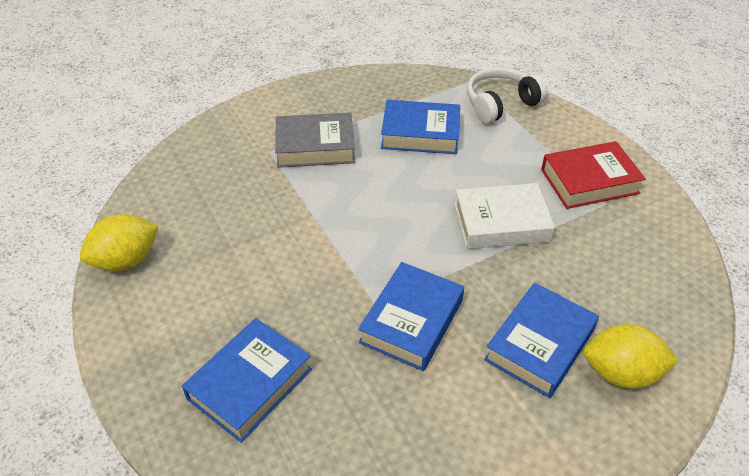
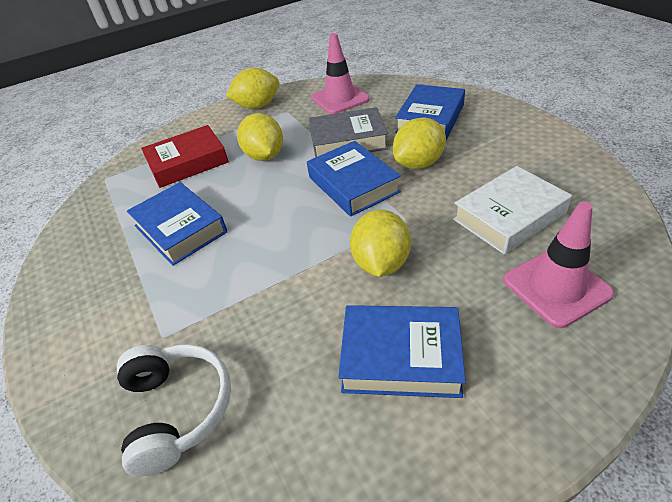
pink traffic cone: none = 0 -> [311,33,370,114] [503,202,614,328] = 2
yellow lemon: [80,214,159,271] [584,324,678,389] = 2 -> [226,68,279,109] [237,113,283,161] [350,209,411,277] [393,117,446,169] = 4

